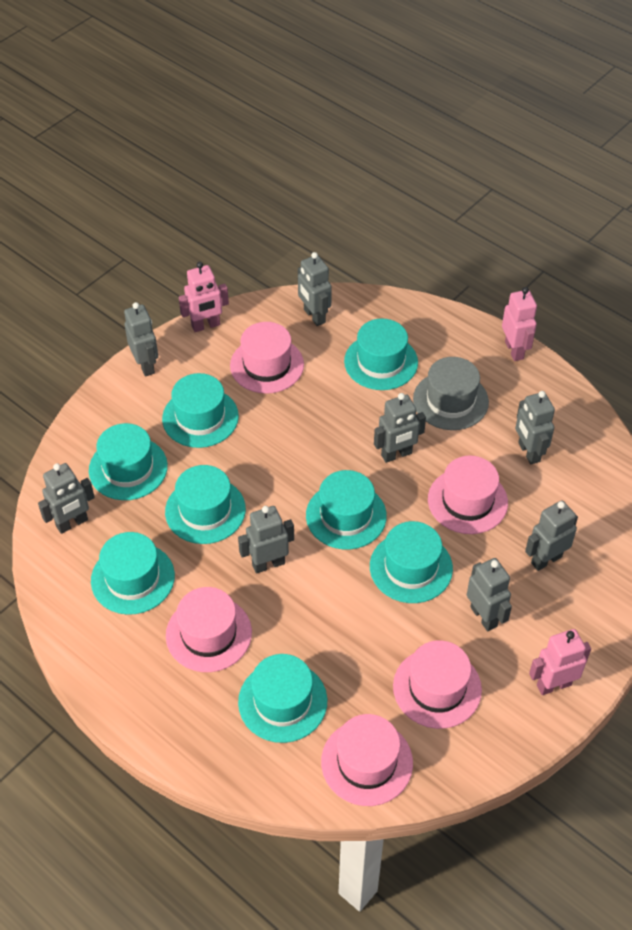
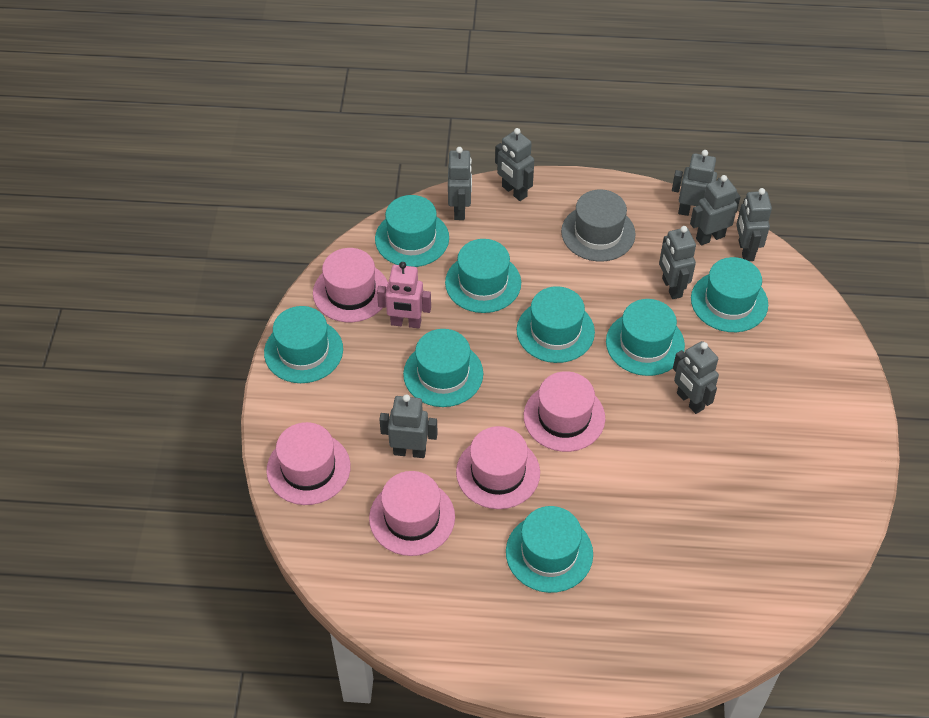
pink robot: [179,262,229,332] [502,287,537,361] [529,629,591,695] = 3 -> [377,262,431,328] = 1

